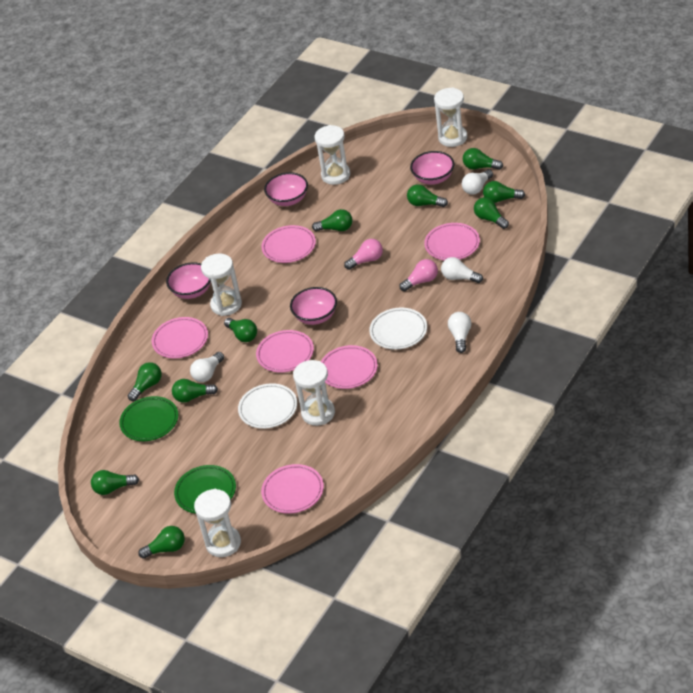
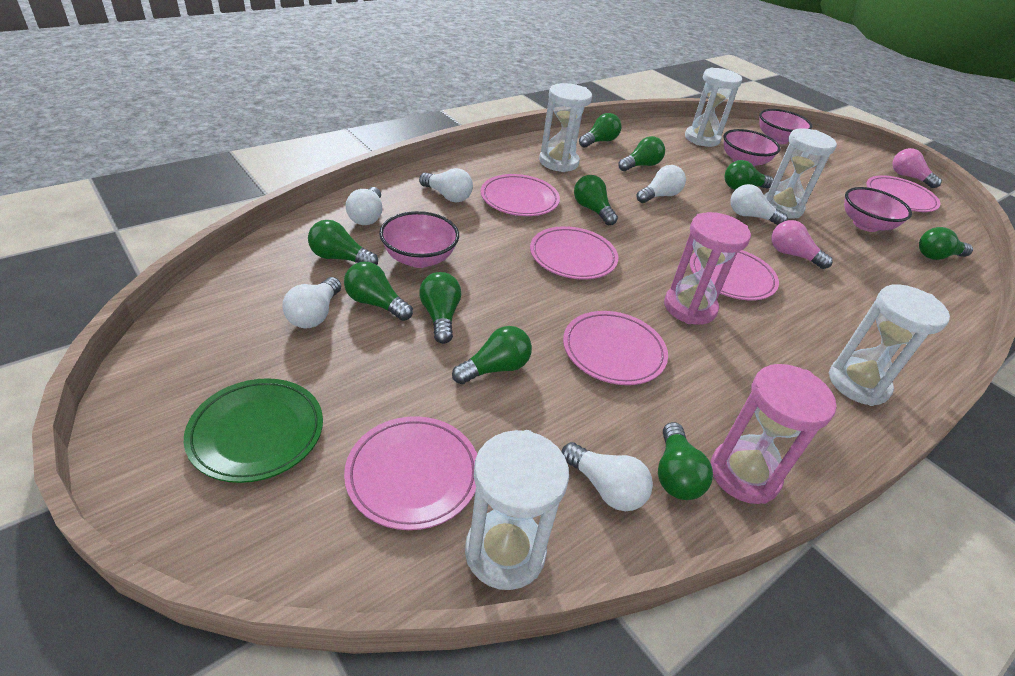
green plate: [119,396,178,441] [174,465,236,514] = 2 -> [184,378,323,483] = 1
pink hourglass: none = 0 -> [664,212,751,325] [711,364,836,504] = 2
white light bulb: [190,352,224,382] [441,257,483,283] [448,312,471,353] [462,169,493,195] = 4 -> [282,277,341,328] [346,187,382,225] [419,168,473,202] [562,442,653,511] [637,165,686,203] [730,184,788,225] = 6
white plate: [238,383,297,429] [369,308,427,350] = 2 -> none = 0

